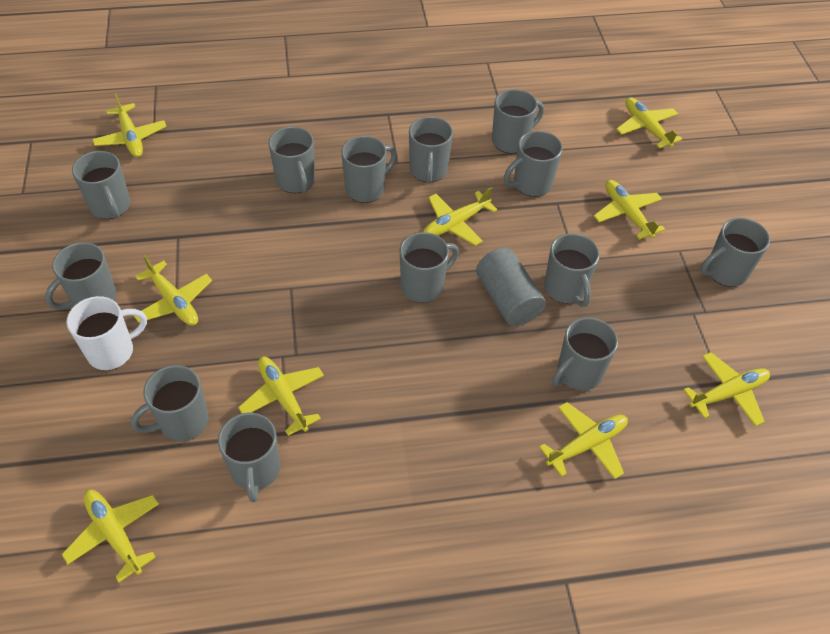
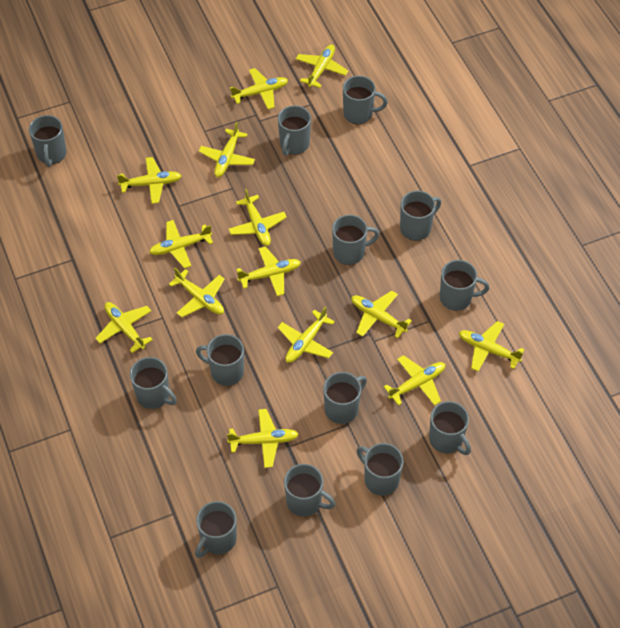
grey cylinder: [476,248,546,326] = 1 -> none = 0
white mug: [66,296,147,370] = 1 -> none = 0
yellow plane: [62,490,159,582] [92,93,167,157] [133,255,212,326] [238,357,324,436] [423,187,498,246] [539,402,628,479] [594,180,665,240] [616,98,682,148] [684,352,770,426] = 9 -> [96,302,153,353] [117,157,182,204] [149,220,213,268] [169,268,225,317] [199,122,255,177] [227,409,299,468] [229,189,287,246] [230,68,288,109] [236,246,301,296] [278,306,335,363] [296,44,348,88] [351,291,412,338] [384,355,445,406] [459,321,524,372] = 14

